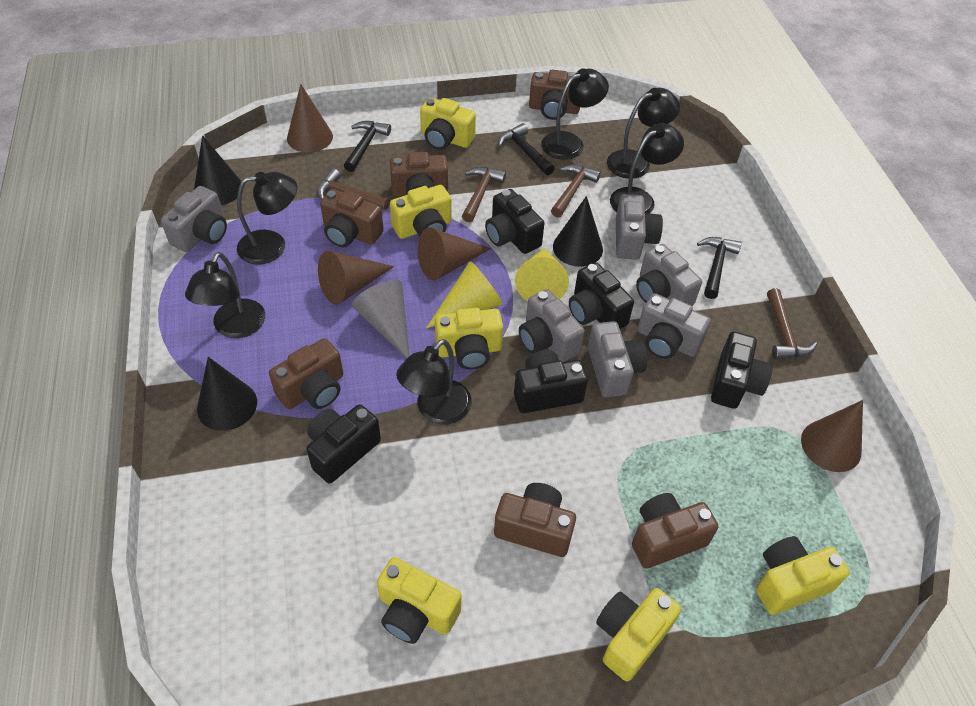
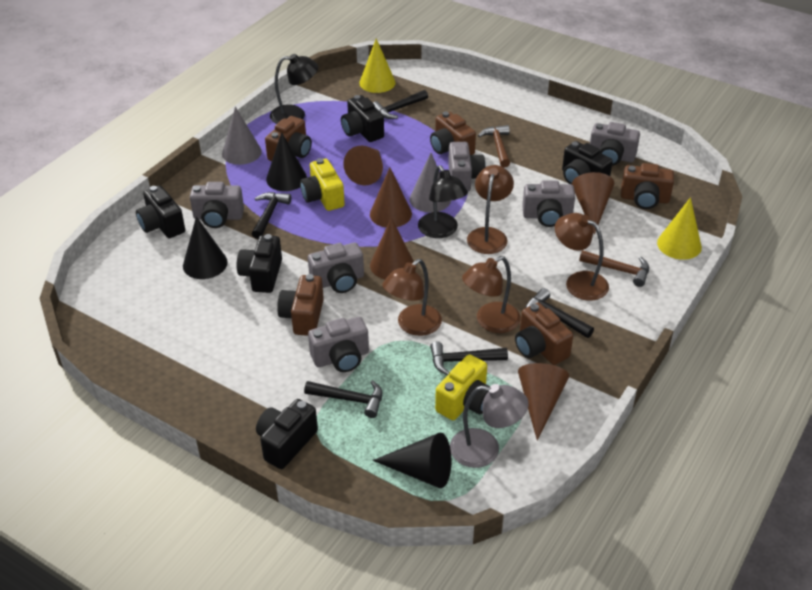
black hammer: [344,121,391,172] [498,123,555,175] [697,237,742,299] = 3 -> [252,192,291,239] [304,380,382,418] [373,90,428,119] [430,341,508,375] [525,288,594,338] = 5
black lamp: [185,252,265,338] [237,172,297,265] [396,339,472,424] [541,68,609,160] [607,88,680,179] [610,123,684,214] = 6 -> [270,54,318,124] [418,165,468,238] = 2
brown camera: [269,338,343,409] [320,189,383,247] [390,152,448,197] [494,483,576,557] [529,70,580,120] [632,493,719,569] = 6 -> [265,116,312,161] [277,274,324,336] [430,111,476,155] [515,303,573,365] [621,163,674,209] = 5
brown cone: [287,84,333,153] [318,251,394,305] [418,227,491,281] [801,400,863,472] = 4 -> [343,146,383,185] [370,168,412,228] [370,217,414,280] [518,363,569,441] [572,172,614,235] = 5
brown hammer: [317,168,390,210] [462,167,506,222] [551,164,601,218] [767,288,817,359] = 4 -> [478,125,510,168] [579,250,649,287] = 2
brown lamp: none = 0 -> [382,259,442,336] [462,256,521,333] [467,165,514,254] [555,213,609,301] = 4
grey cone: [352,280,409,358] = 1 -> [222,107,262,165] [410,153,451,213] = 2
grey lamp: none = 0 -> [450,384,529,468] = 1
yellow camera: [377,557,461,644] [390,185,452,239] [420,98,476,150] [435,308,503,370] [596,588,681,681] [756,536,850,615] = 6 -> [300,158,345,211] [435,354,490,420] = 2

